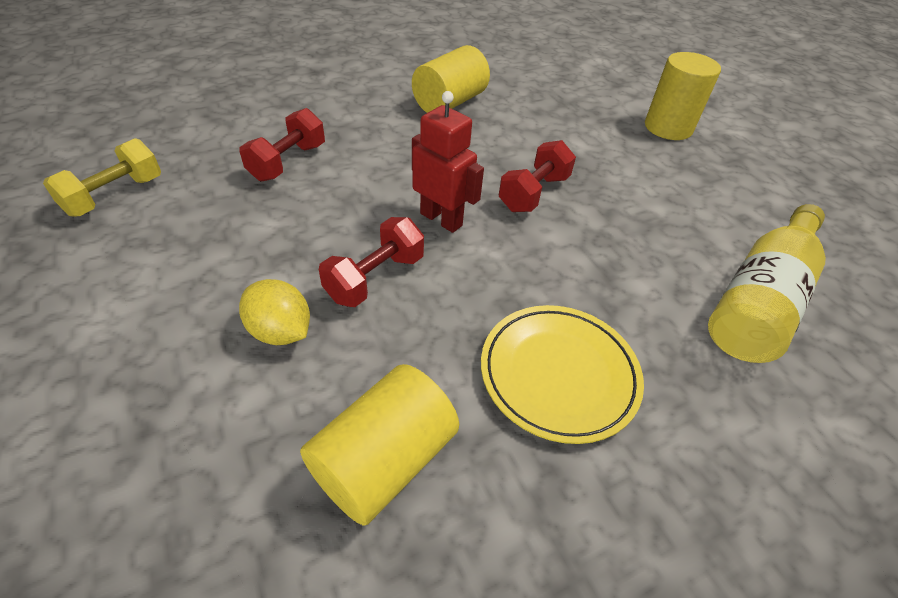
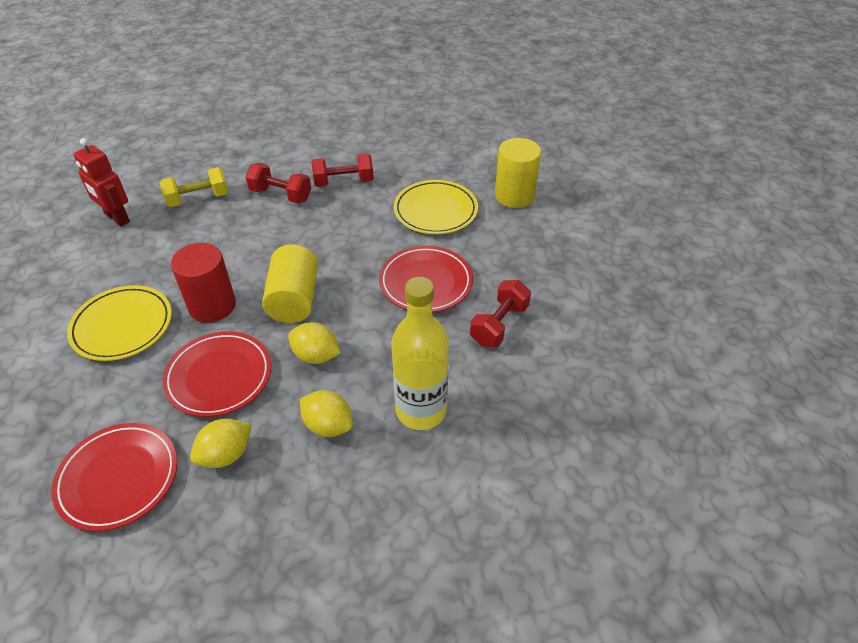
red cylinder: none = 0 -> [171,243,236,323] = 1
red plate: none = 0 -> [51,423,177,531] [162,331,271,417] [379,246,473,313] = 3
yellow cylinder: [300,364,459,525] [412,45,490,113] [645,52,721,140] = 3 -> [262,245,318,323] [495,138,541,208] = 2
yellow lemon: [239,279,310,345] = 1 -> [190,419,252,468] [288,322,340,364] [300,390,353,437] = 3
yellow plate: [481,305,644,444] = 1 -> [67,285,172,361] [394,180,478,234] = 2

